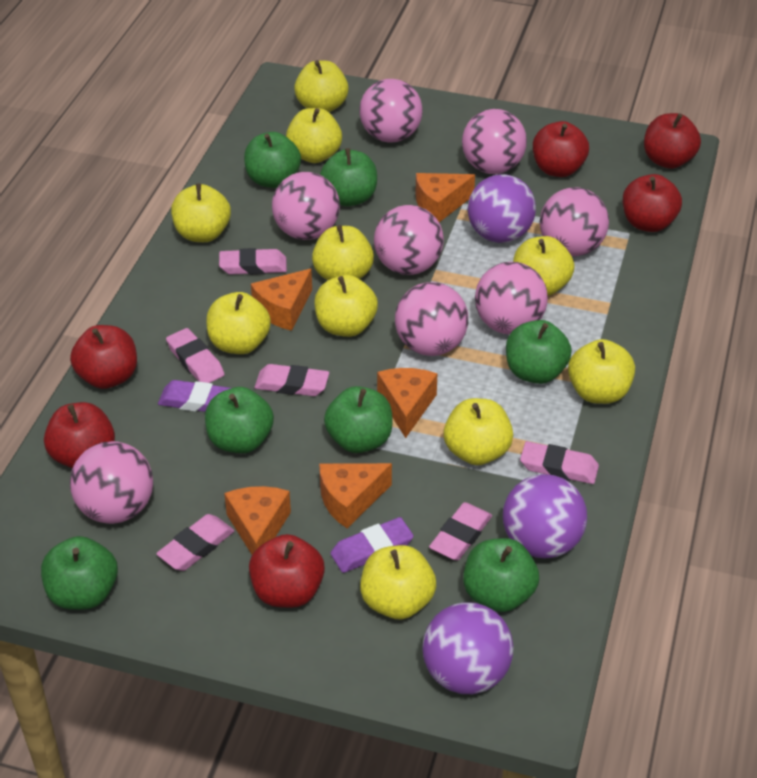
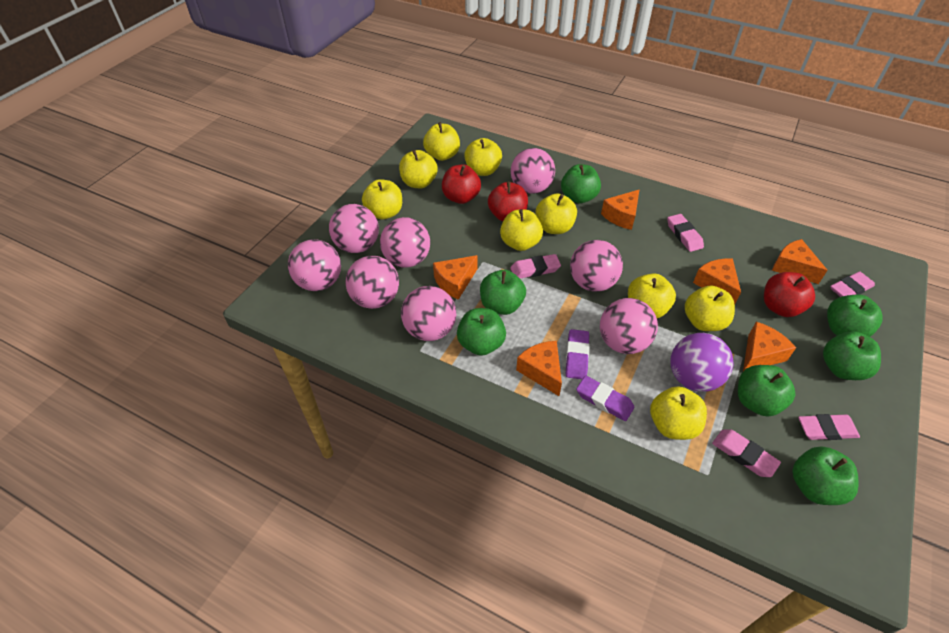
orange cheese: [224,486,291,554] [251,269,312,331] [319,463,392,528] [377,368,438,438] [416,173,475,222] = 5 -> [433,255,477,300] [516,341,562,396] [601,189,640,230] [693,259,741,304] [743,322,796,371] [772,239,827,284] = 6
pink eraser: [156,514,235,571] [166,328,225,383] [219,248,287,275] [254,364,329,396] [429,502,492,561] [520,441,599,484] = 6 -> [510,254,561,279] [667,214,704,252] [712,429,781,477] [798,414,860,440] [830,272,875,297] = 5
purple ball: [422,602,514,694] [468,174,536,243] [503,474,587,559] = 3 -> [671,333,734,392] = 1
red apple: [44,402,115,468] [70,325,137,389] [249,534,325,608] [533,121,589,177] [623,174,682,232] [644,113,701,169] = 6 -> [442,165,481,204] [488,182,528,222] [764,272,815,317] = 3
yellow apple: [171,183,231,242] [206,292,271,354] [286,108,342,163] [294,60,349,112] [312,225,374,280] [314,275,378,337] [360,545,436,620] [443,398,513,465] [513,236,575,296] [568,339,635,404] = 10 -> [362,179,402,219] [399,150,438,188] [423,122,460,161] [464,138,502,176] [500,209,543,251] [535,194,577,234] [628,273,676,318] [650,386,707,440] [685,285,735,331] = 9

